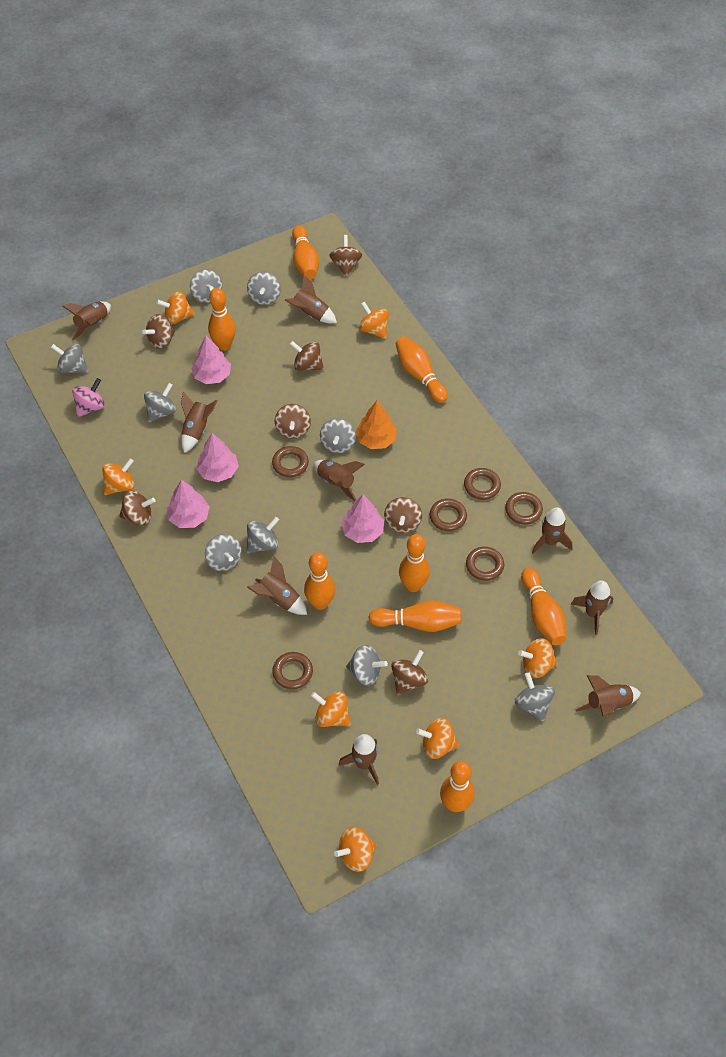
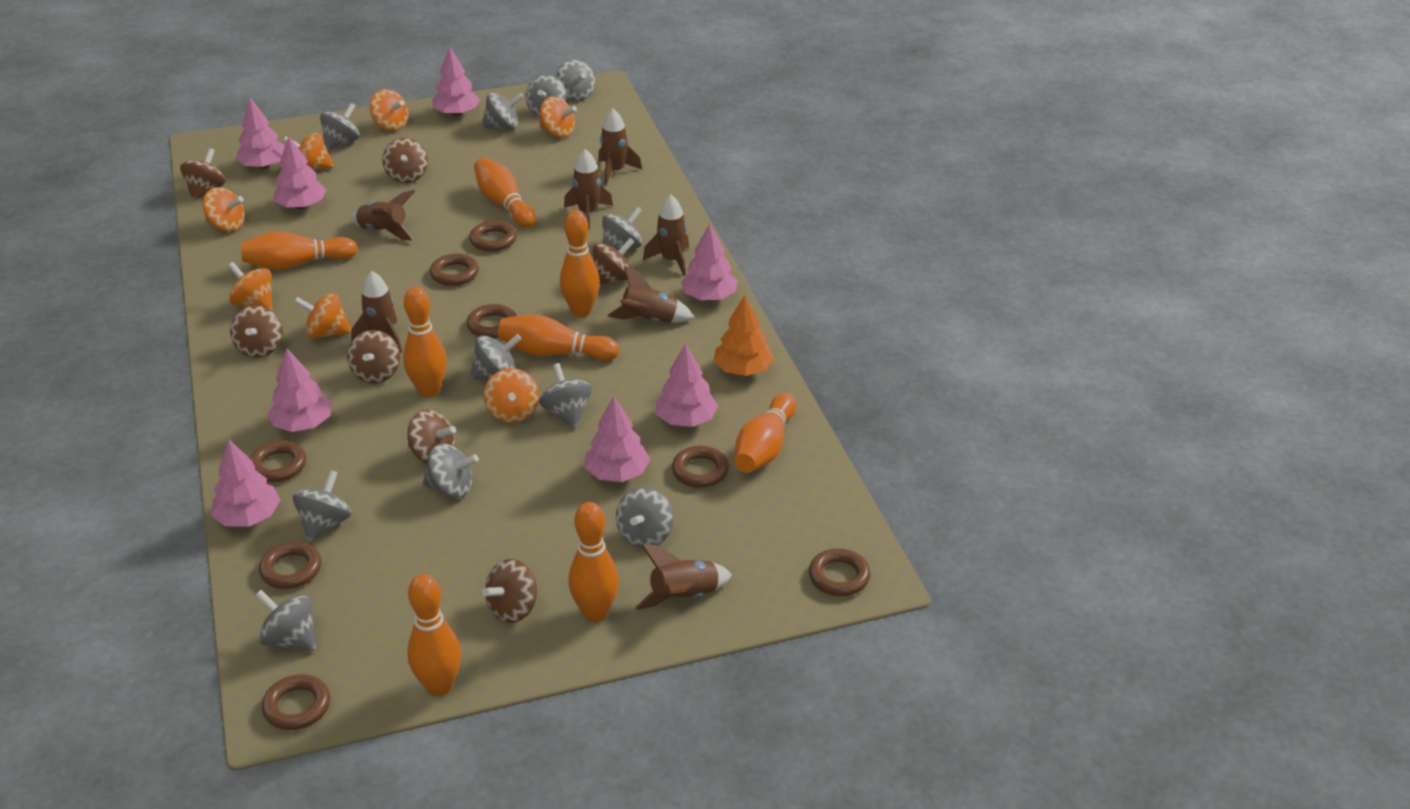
brown ring: [272,446,309,477] [272,652,313,689] [430,498,467,531] [464,468,501,500] [466,547,504,581] [505,492,543,525] = 6 -> [250,441,306,482] [259,541,321,589] [262,674,330,730] [430,253,479,286] [467,304,517,338] [469,221,517,252] [672,446,729,488] [809,548,871,596] = 8
brown rocket: [62,302,111,340] [181,392,218,453] [247,556,307,615] [285,275,337,324] [314,460,365,501] [339,734,379,785] [532,507,572,554] [571,581,613,635] [576,675,641,717] = 9 -> [350,190,415,241] [351,271,402,353] [564,149,613,229] [598,109,642,185] [608,265,694,323] [635,544,732,610] [643,195,689,276] = 7
grey spinning top: [51,344,88,373] [144,383,176,422] [190,269,222,303] [205,534,242,571] [247,272,281,305] [247,517,279,553] [320,418,356,453] [346,645,388,686] [515,672,555,721] = 9 -> [255,590,316,651] [293,470,351,542] [320,103,360,150] [423,444,479,498] [470,334,522,380] [481,93,524,129] [525,75,566,116] [539,363,592,428] [556,60,595,101] [602,206,642,251] [616,488,674,548] = 11
pink spinning top: [72,378,105,417] = 1 -> none = 0
pink tree: [167,480,210,528] [191,336,231,384] [196,433,239,482] [341,495,384,543] = 4 -> [211,440,281,527] [236,98,285,169] [267,349,332,432] [274,135,327,209] [432,46,480,116] [585,396,650,482] [656,343,718,427] [681,223,738,301] = 8

